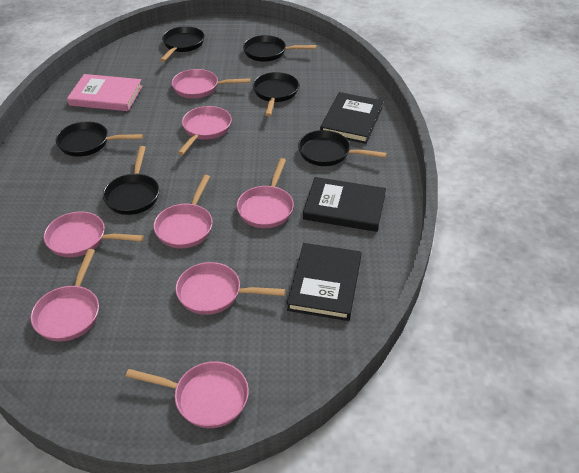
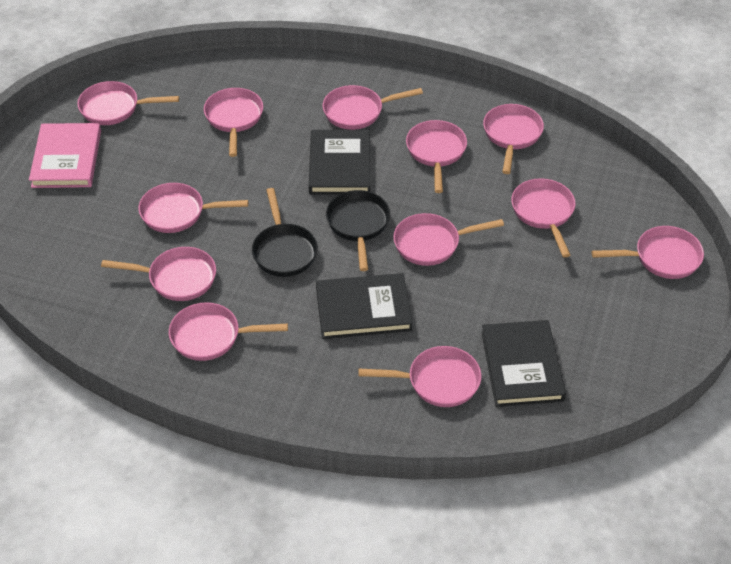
black pan: [56,121,143,157] [103,146,159,215] [160,26,205,62] [243,35,317,62] [253,72,299,116] [298,130,387,166] = 6 -> [252,188,318,277] [326,190,390,271] = 2
pink pan: [31,249,99,342] [44,211,144,257] [126,361,249,428] [153,175,213,248] [172,69,251,99] [176,262,285,315] [178,106,232,155] [237,158,294,228] = 8 -> [77,81,179,125] [101,247,216,301] [138,183,248,233] [169,302,288,361] [204,88,263,157] [322,85,423,130] [358,346,481,407] [393,213,504,266] [406,120,467,193] [483,104,544,174] [511,178,576,257] [592,226,704,279] = 12

